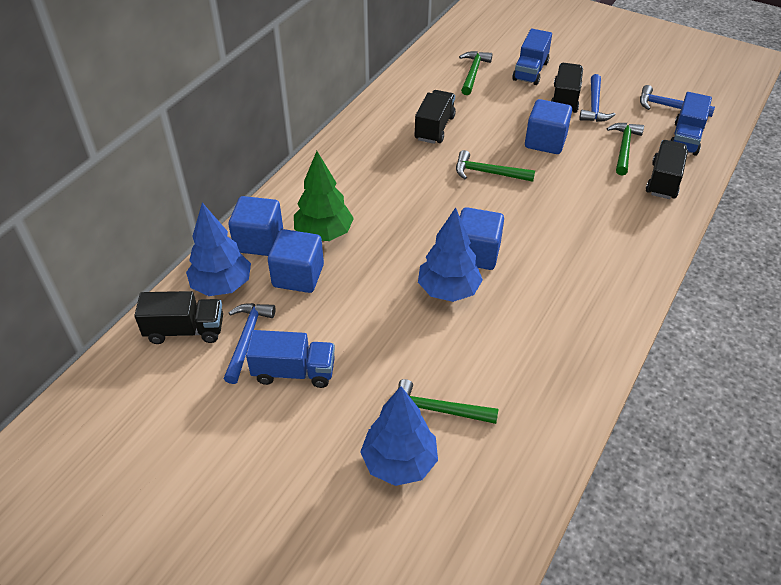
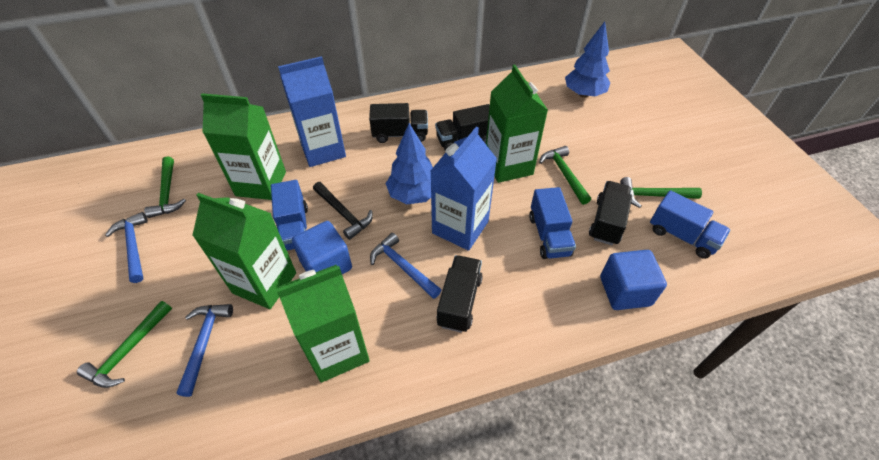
black hammer: none = 0 -> [313,182,373,240] = 1
blue carton: none = 0 -> [278,56,346,167] [431,127,497,251] = 2
blue cube: [228,196,283,256] [268,229,324,293] [460,207,504,270] [525,99,572,154] = 4 -> [292,221,352,274] [600,250,667,310] = 2
blue tree: [186,203,251,296] [360,386,438,486] [418,207,483,302] = 3 -> [385,123,433,204] [565,22,610,98] = 2
green carton: none = 0 -> [192,193,296,309] [201,93,286,200] [276,265,370,383] [486,65,548,183] = 4
green tree: [294,151,354,241] = 1 -> none = 0

